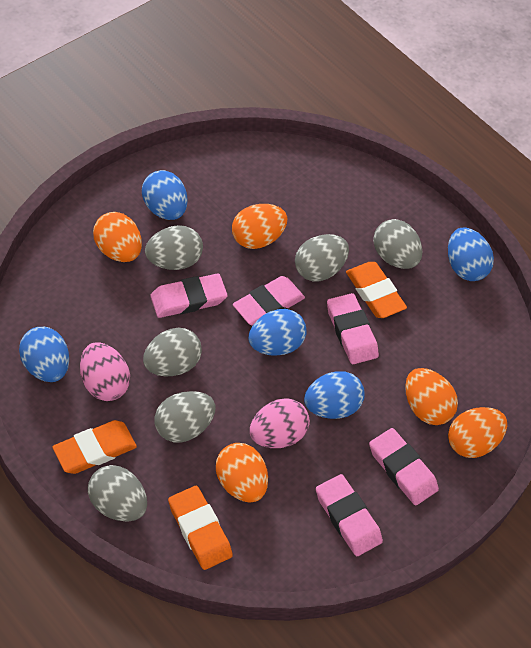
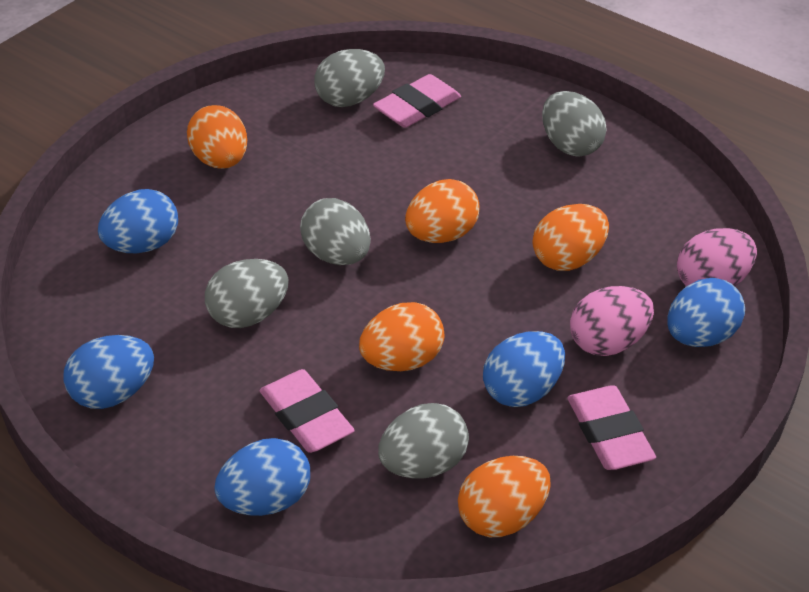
grey egg: [88,465,147,522] [143,328,202,376] [145,225,203,270] [154,391,216,443] [295,234,349,281] [373,219,423,269] = 6 -> [205,259,289,328] [300,198,371,265] [314,49,385,107] [378,403,469,479] [542,91,607,156] = 5
orange eraser: [53,420,137,474] [168,486,233,570] [346,262,407,318] = 3 -> none = 0
pink eraser: [150,273,228,318] [233,276,305,326] [316,474,383,556] [327,293,379,364] [369,428,439,506] = 5 -> [260,369,355,453] [373,74,461,128] [567,385,656,470] = 3

